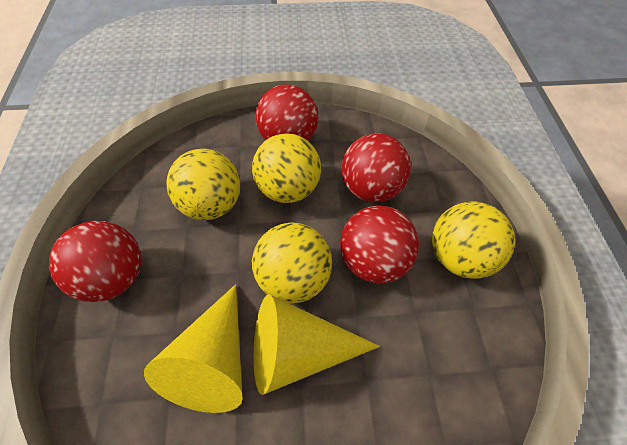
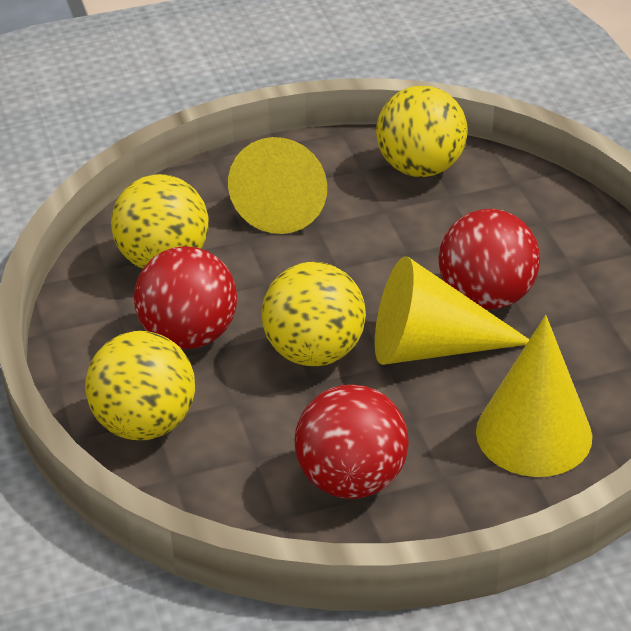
red ball: [49,221,141,302] [255,84,319,141] [340,205,419,283] [341,133,411,203] = 4 -> [134,246,237,349] [295,385,409,499] [439,209,540,310] = 3
yellow cone: [144,284,243,413] [253,294,380,395] = 2 -> [228,137,327,234] [375,256,530,365] [476,315,592,477] = 3

